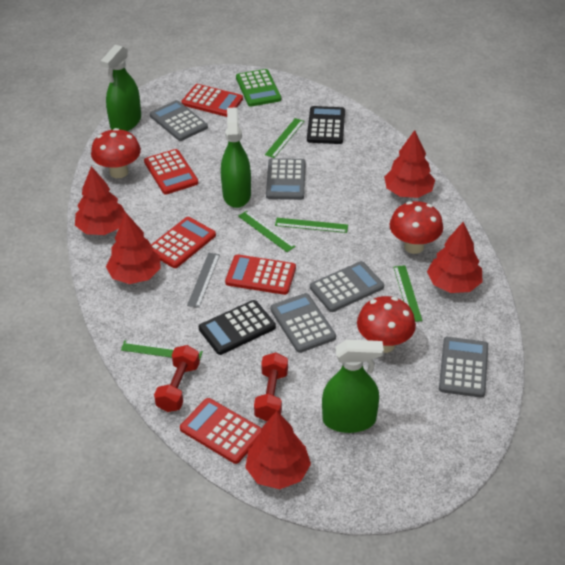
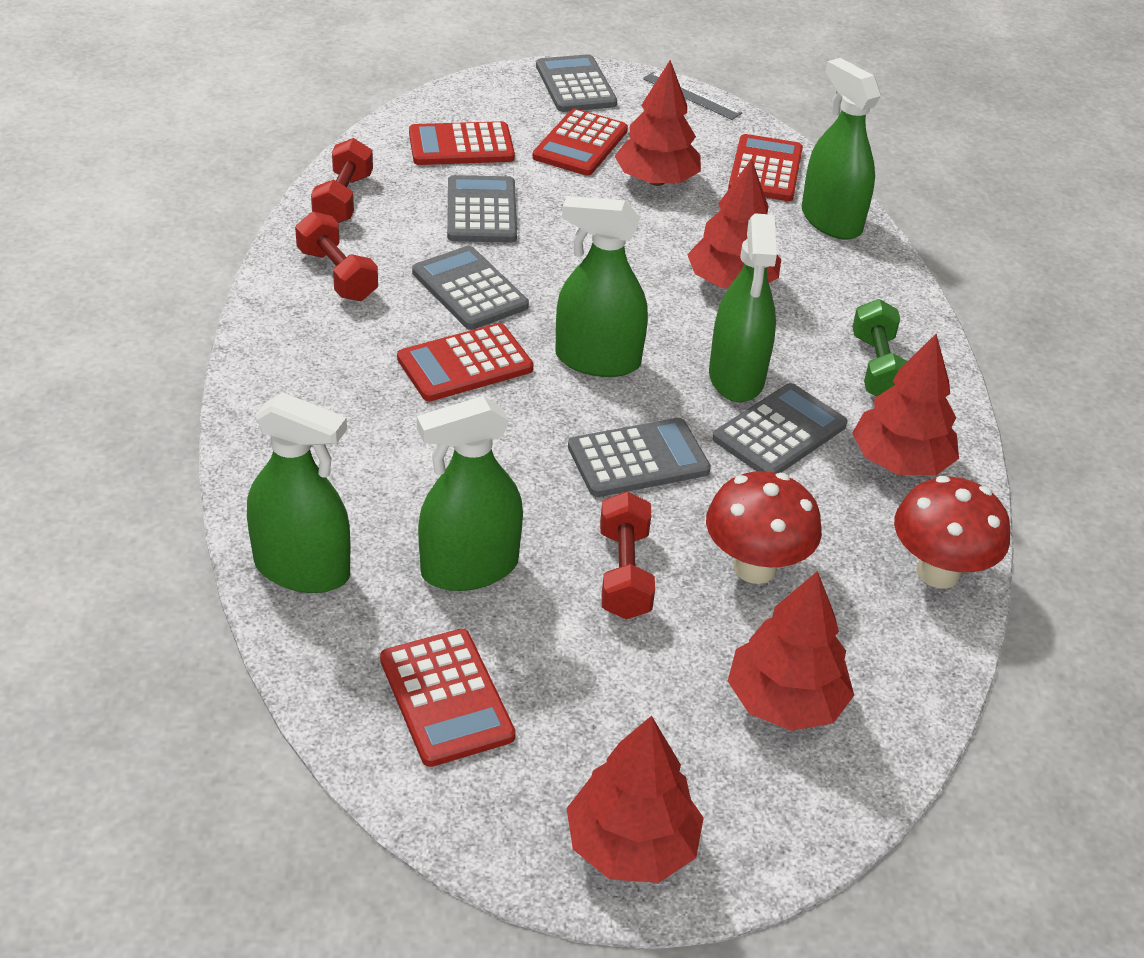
black calculator: [199,300,276,355] [307,106,345,144] = 2 -> none = 0
green calculator: [236,69,281,107] = 1 -> none = 0
green dumbbell: none = 0 -> [852,299,907,397] = 1
green ruler: [121,340,203,359] [238,211,296,252] [265,118,304,158] [275,218,348,233] [393,265,422,322] = 5 -> none = 0
green spray bottle: [100,45,141,131] [221,107,251,208] [322,339,384,433] = 3 -> [247,392,351,593] [417,396,523,591] [555,196,648,377] [709,213,777,402] [802,58,881,240] = 5
red dumbbell: [154,345,200,412] [254,352,288,421] = 2 -> [295,212,378,301] [311,138,373,223] [600,491,655,620] = 3
red mushroom: [91,128,141,178] [357,296,416,353] [390,201,443,254] = 3 -> [706,471,822,584] [894,476,1010,589] = 2

